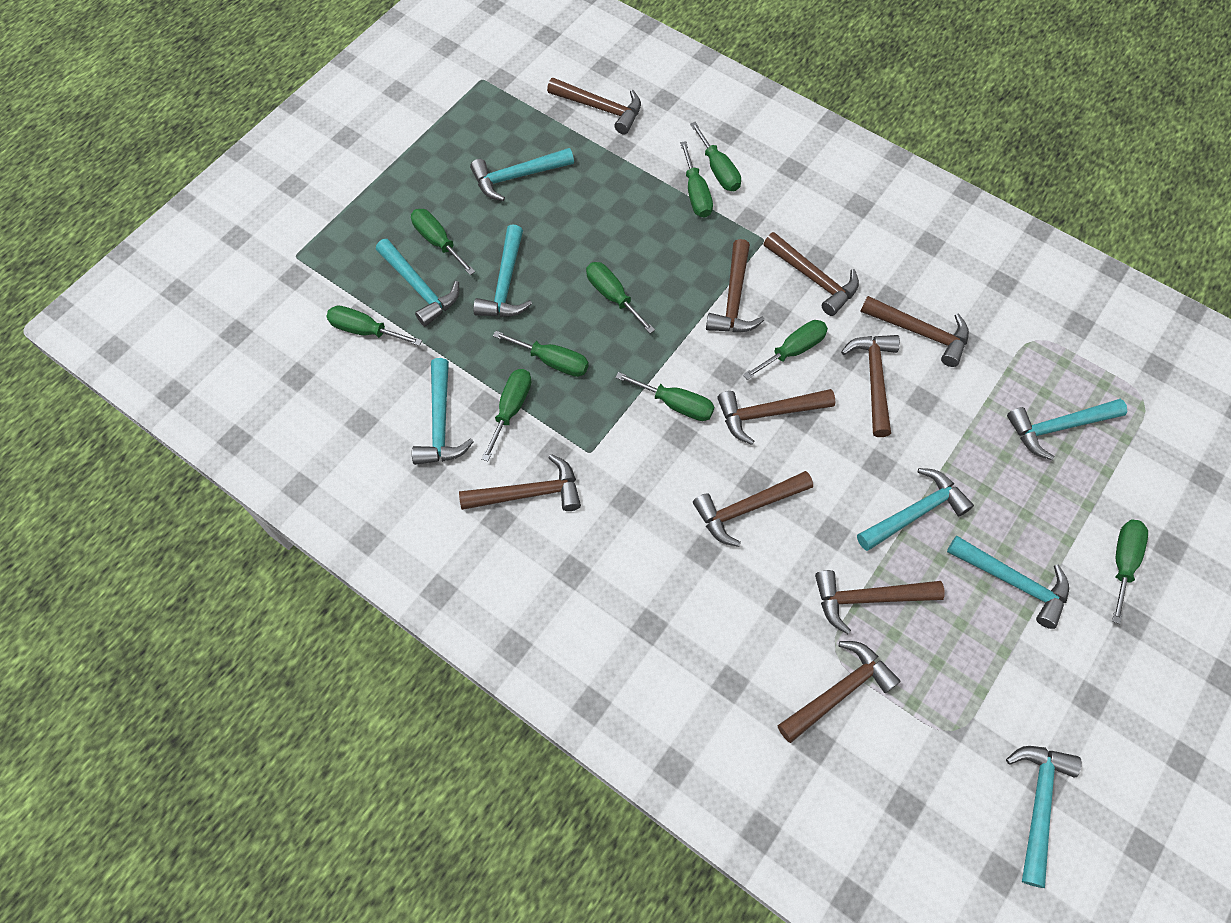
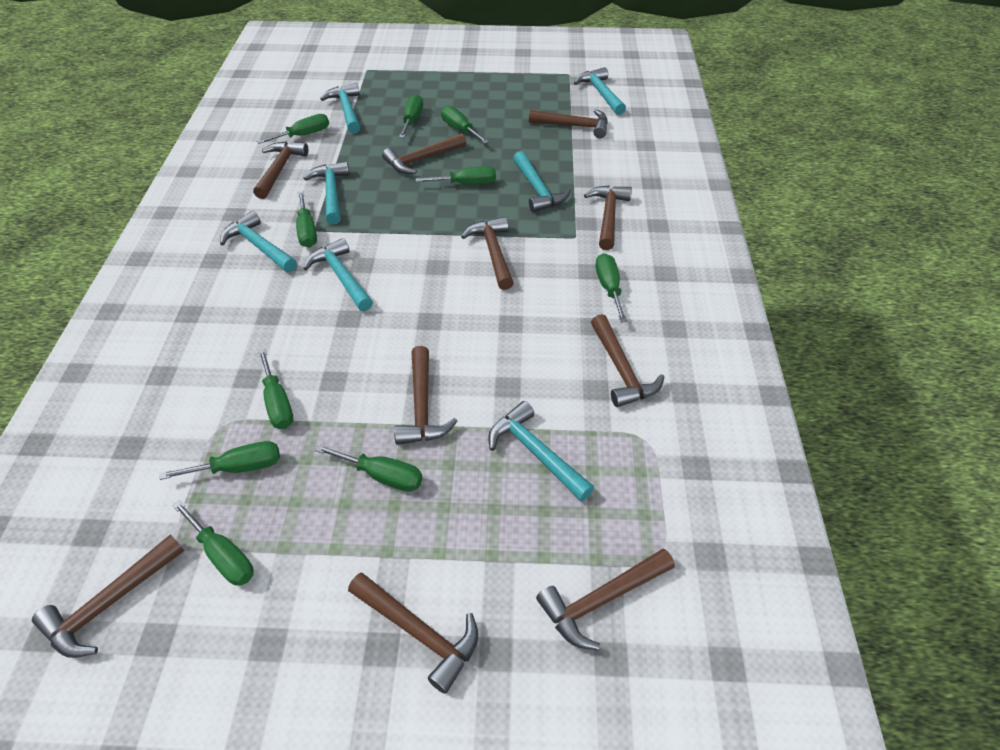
turquoise hammer: [376,239,459,326] [412,358,474,465] [470,148,574,201] [473,224,532,317] [857,468,974,551] [947,536,1069,629] [1006,746,1082,888] [1007,399,1127,460] = 8 -> [220,211,297,272] [303,238,373,311] [304,161,350,225] [320,83,360,133] [488,401,594,501] [513,151,571,212] [574,67,626,115] = 7

